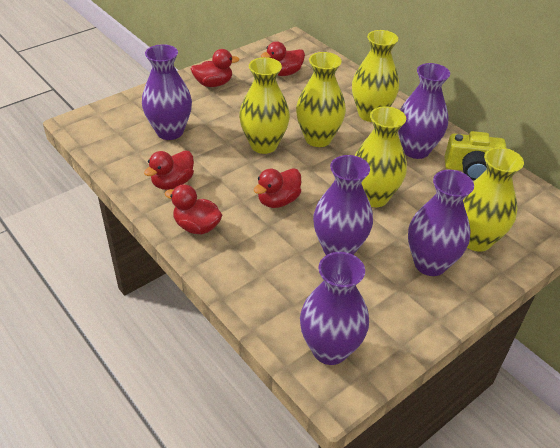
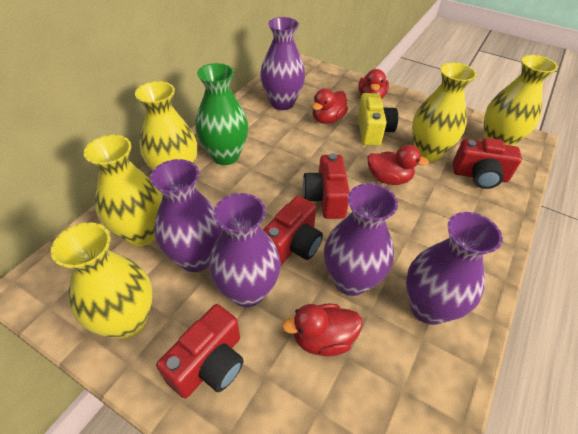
green vase: none = 0 -> [195,63,248,165] = 1
red camera: none = 0 -> [156,304,244,398] [263,196,323,265] [303,153,350,219] [453,138,522,189] = 4
red duck: [144,150,194,190] [165,184,222,234] [191,49,239,87] [254,168,301,208] [261,41,305,76] = 5 -> [282,304,362,356] [312,88,348,124] [358,69,389,99] [367,145,429,185] = 4

